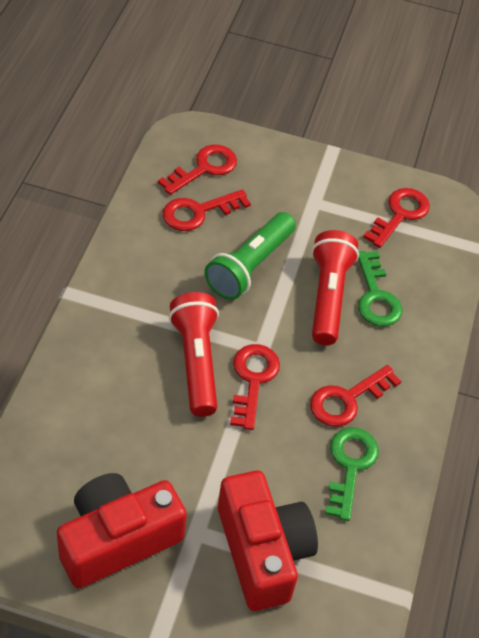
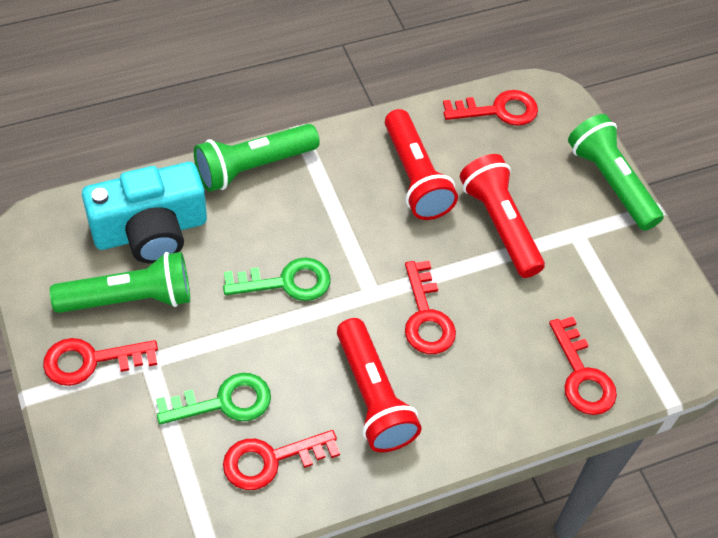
green flashlight: [204,212,296,300] = 1 -> [50,252,190,313] [194,124,320,192] [568,114,664,231] = 3
red camera: [57,473,187,588] [218,471,318,611] = 2 -> none = 0
red flashlight: [169,292,219,417] [311,230,359,345] = 2 -> [337,318,422,452] [385,109,458,220] [460,154,545,278] = 3
turquoise camera: none = 0 -> [82,162,207,263] = 1

